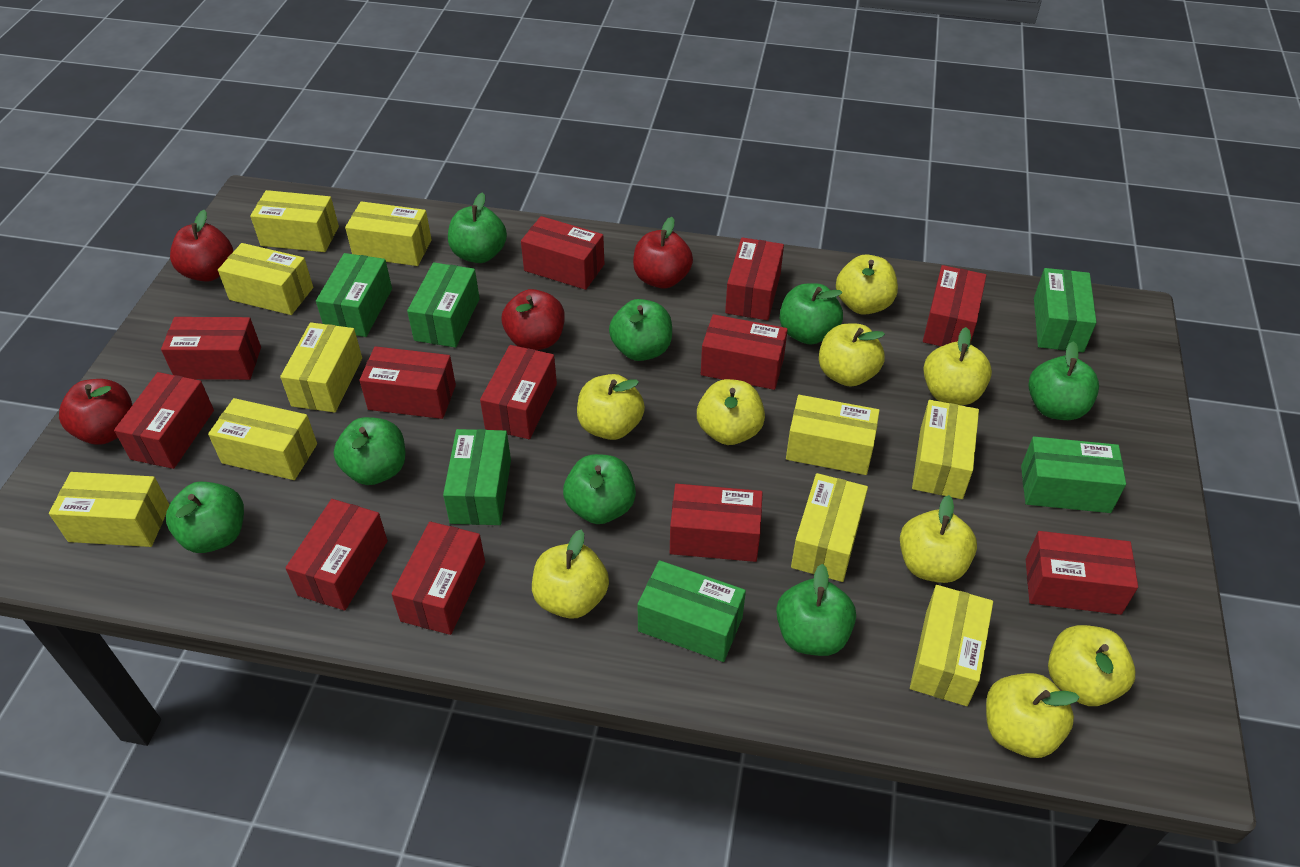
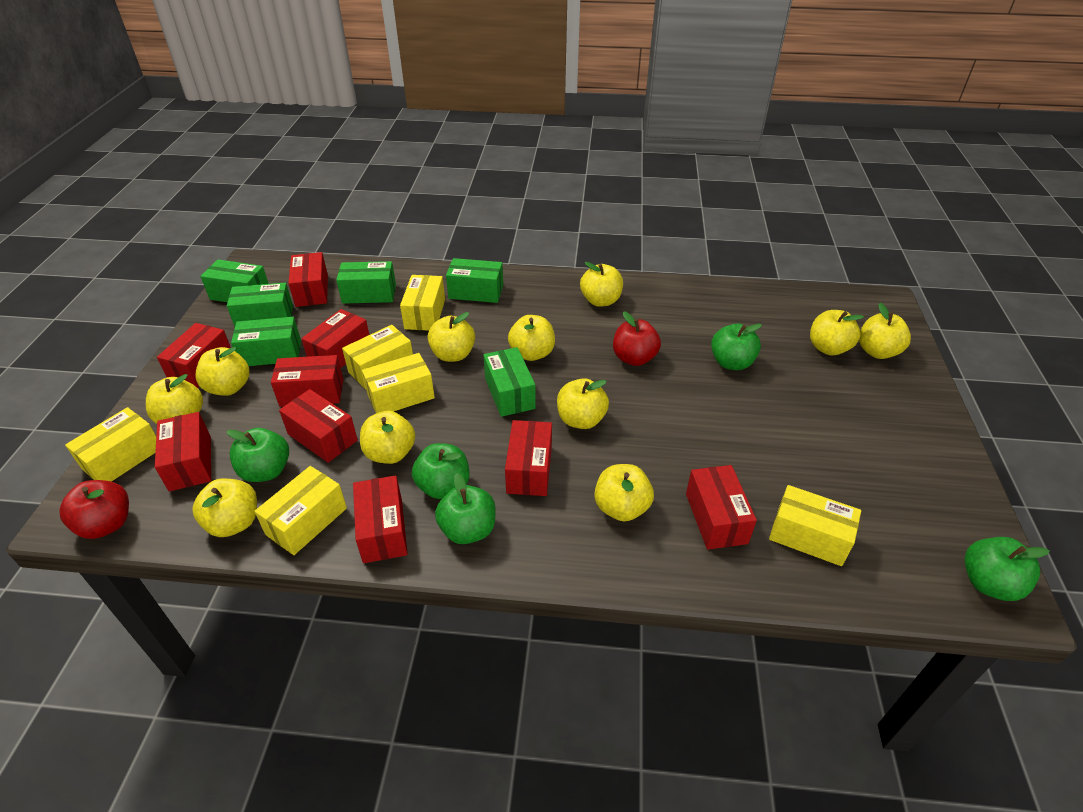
green apple: [166,481,244,553] [334,417,406,485] [448,192,507,263] [563,454,636,524] [609,299,672,361] [776,564,856,656] [780,283,843,345] [1029,341,1099,420] = 8 -> [226,428,289,482] [412,443,470,499] [435,473,496,544] [711,324,762,370] [965,537,1050,601] = 5
red apple: [59,379,132,445] [170,210,233,282] [502,289,565,350] [633,217,693,288] = 4 -> [60,480,129,539] [613,311,661,366] = 2
red box: [114,372,214,469] [161,317,261,380] [285,499,388,611] [359,346,456,419] [392,521,485,635] [480,345,557,439] [521,216,605,290] [670,484,763,562] [701,314,788,390] [725,237,784,320] [923,265,986,346] [1026,531,1138,615] = 12 -> [155,412,211,491] [157,323,231,388] [271,355,344,407] [279,389,358,463] [288,252,328,307] [301,309,369,368] [353,475,408,563] [505,420,552,496] [686,465,757,550] = 9
yellow apple: [532,530,609,619] [577,374,645,440] [697,379,765,445] [819,324,885,387] [836,255,898,315] [900,495,977,583] [923,327,992,405] [986,673,1080,758] [1048,625,1135,706] = 9 -> [146,374,203,424] [192,478,257,537] [195,347,250,396] [360,411,415,464] [428,312,475,362] [508,315,555,361] [557,378,609,429] [580,262,623,307] [594,464,654,522] [810,310,864,356] [859,303,911,359] = 11
yellow box: [49,472,170,547] [208,398,317,480] [218,243,313,315] [250,190,339,252] [280,322,362,413] [345,201,432,266] [786,395,880,475] [791,473,868,582] [910,585,993,706] [912,400,979,499] = 10 -> [65,407,156,482] [254,466,347,555] [342,325,413,389] [362,353,435,413] [400,275,445,331] [769,485,861,566] = 6

